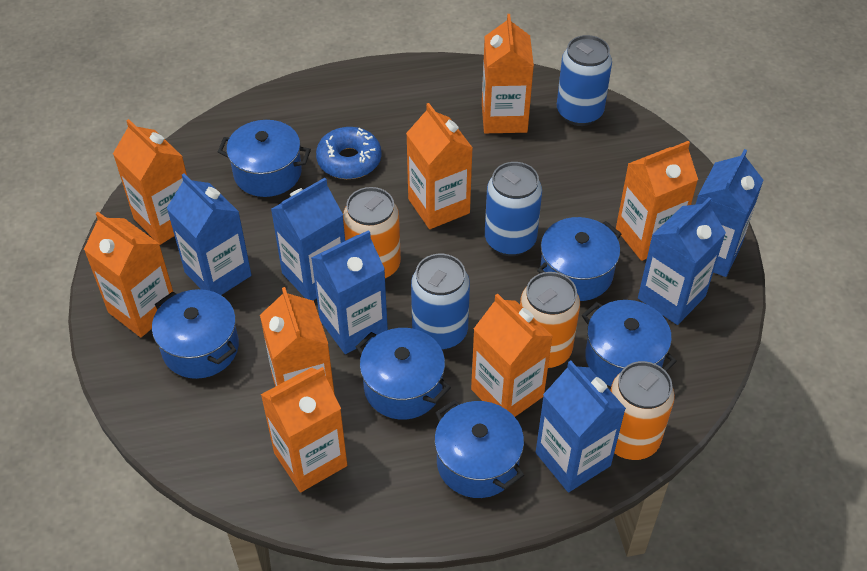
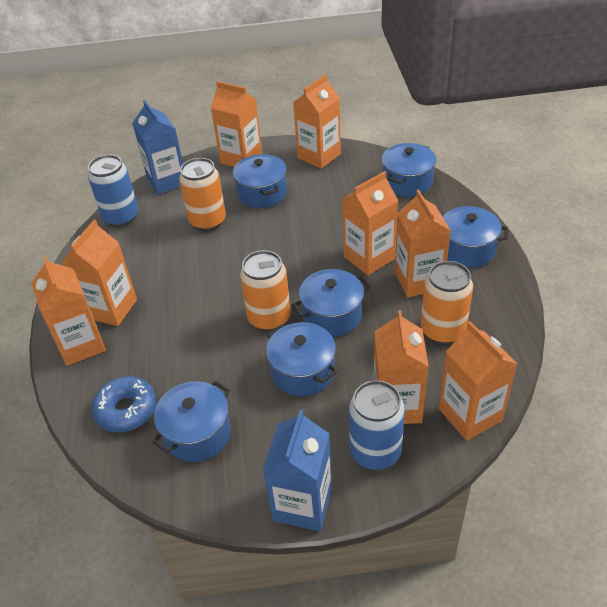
blue can: [411,254,470,350] [485,162,542,256] [557,35,612,126] = 3 -> [88,155,138,227] [349,380,405,470] = 2
blue carton: [167,174,251,295] [271,178,345,301] [311,230,388,354] [536,361,626,492] [638,198,726,325] [696,149,763,277] = 6 -> [132,100,183,195] [263,410,332,531] = 2

